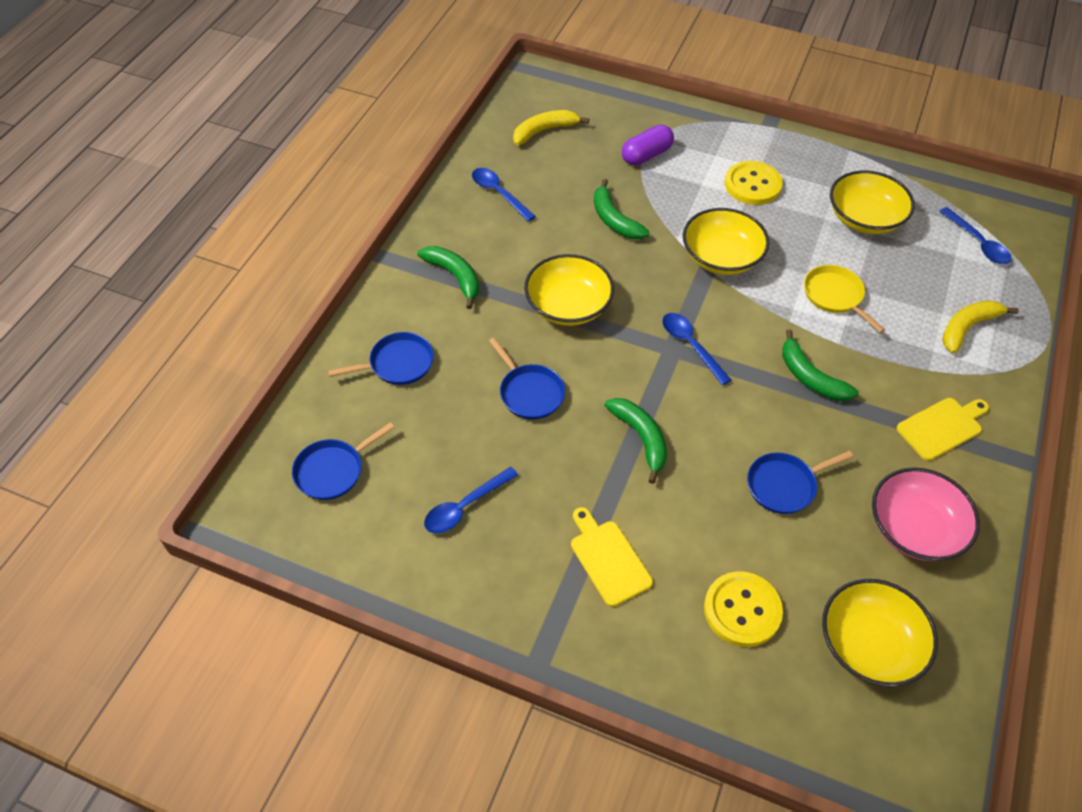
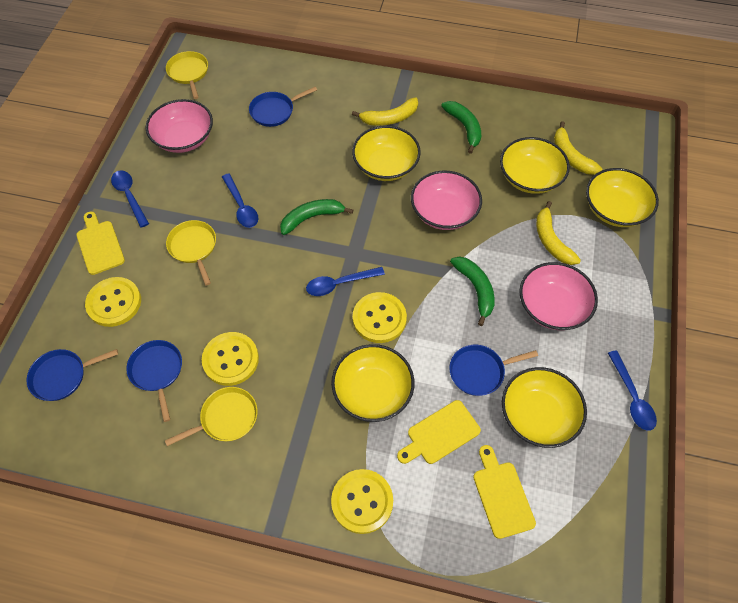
green banana: [418,246,479,309] [594,179,649,239] [604,398,667,484] [782,329,859,401] = 4 -> [280,199,353,235] [441,101,481,154] [450,256,495,326] = 3
pink bowl: [872,468,980,561] = 1 -> [146,99,213,153] [411,171,482,230] [519,262,598,330] = 3
purple capsule: [622,125,674,165] = 1 -> none = 0
yellow banana: [513,110,589,145] [942,300,1019,353] = 2 -> [352,97,418,126] [536,201,581,265] [554,121,603,175] = 3
yellow bowl: [524,254,614,326] [683,208,770,275] [822,579,938,687] [830,171,915,234] = 4 -> [331,344,415,422] [352,126,421,181] [500,137,570,194] [502,367,587,448] [586,168,659,227] = 5
yellow button: [704,571,783,647] [725,161,783,205] = 2 -> [85,277,141,327] [202,332,259,386] [331,469,393,534] [353,292,407,343] = 4
yellow cutting board: [571,507,653,607] [897,398,989,461] = 2 -> [76,212,125,275] [397,400,481,464] [473,445,536,539] = 3
yellow pan: [804,265,885,333] = 1 -> [165,387,258,446] [166,51,208,99] [166,220,216,285] = 3

